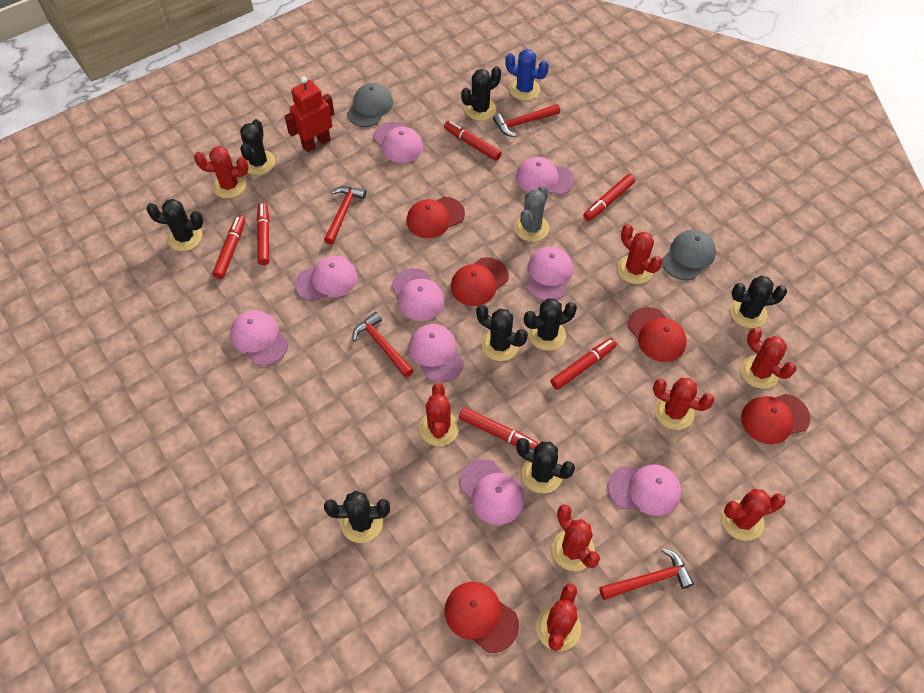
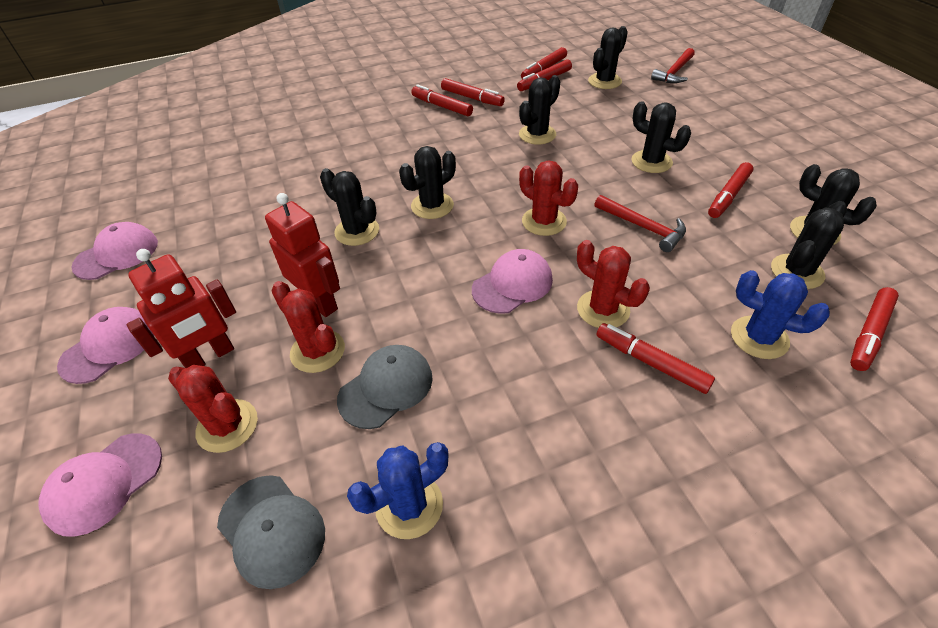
black cactus: [146,199,203,251] [240,119,275,175] [324,491,390,543] [461,66,501,121] [476,305,528,361] [516,438,575,493] [524,298,577,351] [730,276,787,328] = 8 -> [320,168,379,246] [399,146,456,219] [519,75,560,145] [588,26,628,89] [631,101,691,173] [771,201,847,289] [790,164,877,245] = 7
blue cactus: [505,49,549,100] = 1 -> [347,442,448,539] [731,270,830,359] = 2
grey cactus: [515,186,549,242] = 1 -> none = 0
pink cap: [230,310,288,366] [294,256,357,302] [373,122,423,163] [392,268,445,321] [409,324,464,383] [459,459,524,525] [516,157,575,195] [526,247,573,301] [608,464,681,516] = 9 -> [39,434,162,537] [57,307,154,384] [71,222,158,280] [472,249,553,314] = 4
red cactus: [194,146,248,198] [419,383,459,446] [536,583,581,651] [552,504,600,571] [617,224,662,284] [653,378,715,430] [721,489,786,541] [741,327,796,389] = 8 -> [168,365,258,453] [271,281,345,373] [519,160,578,236] [577,240,650,328] = 4
red cap: [406,197,465,238] [445,582,519,653] [451,257,509,306] [628,307,687,362] [741,394,810,444] = 5 -> none = 0
red hammer: [324,186,366,245] [353,312,414,378] [493,104,560,137] [599,548,694,600] = 4 -> [594,195,686,252] [651,48,695,83] = 2
red marker: [213,215,245,279] [257,202,269,265] [444,121,502,161] [459,407,538,449] [550,338,617,390] [583,174,635,221] = 6 -> [411,84,473,116] [441,78,505,106] [517,59,572,91] [521,47,567,80] [596,323,715,394] [708,162,754,218] [850,287,899,371] = 7
red robot: [284,76,334,153] = 1 -> [127,249,236,368] [265,193,340,317] = 2

